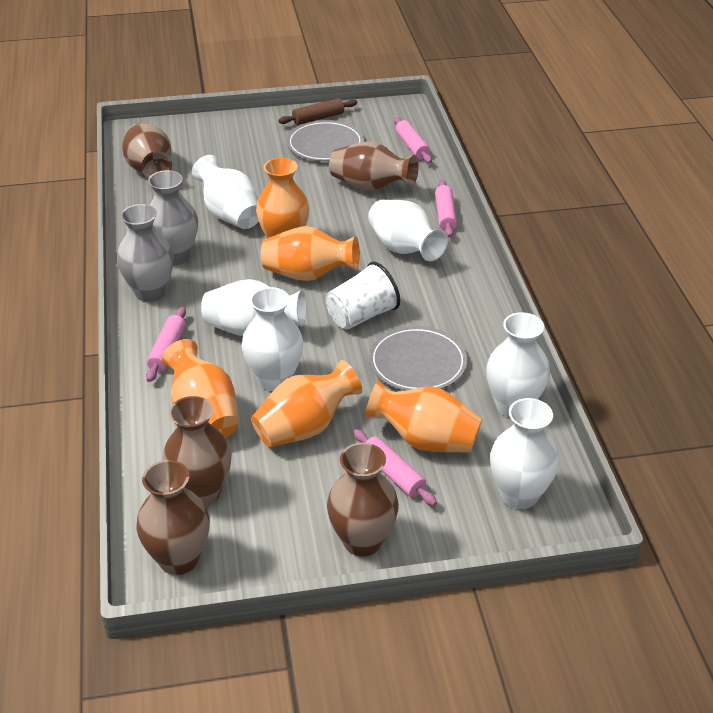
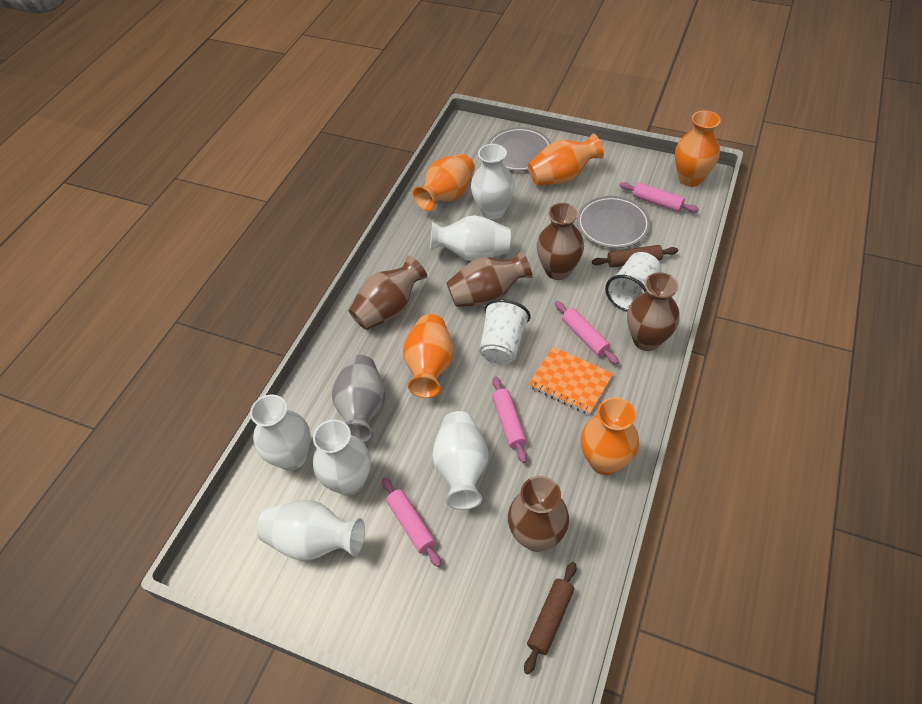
brown rolling pin: [278,98,357,125] = 1 -> [524,562,576,675] [592,245,678,268] = 2
grey vase: [117,204,174,302] [148,170,198,265] = 2 -> [332,355,385,443] = 1
orange notebook: none = 0 -> [529,347,613,415] = 1
white cup: [326,261,400,330] = 1 -> [479,299,530,365] [605,252,662,312] = 2

